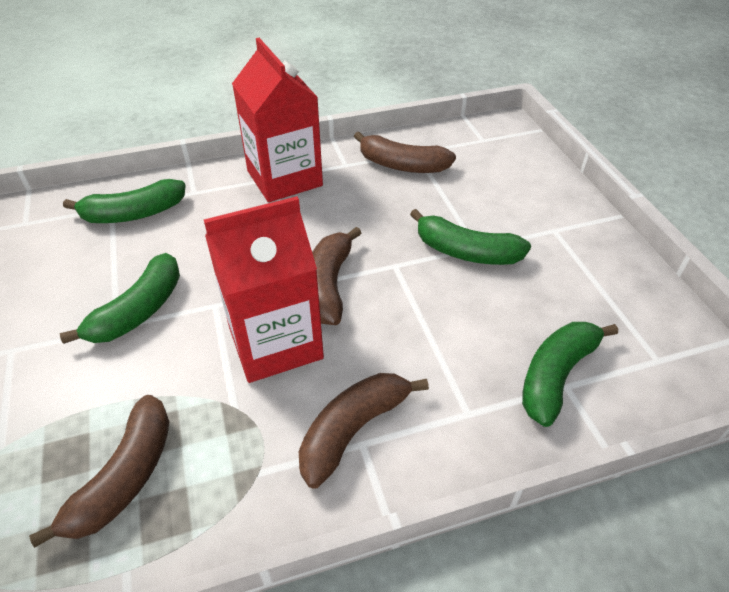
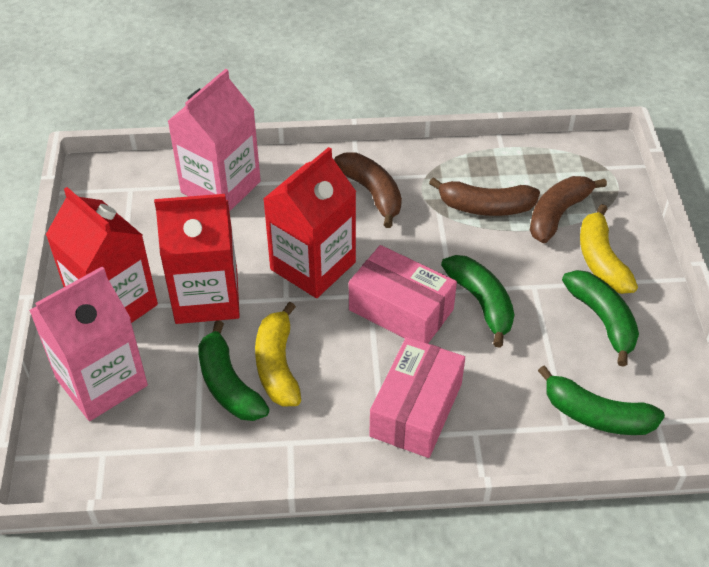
brown banana: [29,395,170,548] [299,373,429,489] [312,227,361,325] [354,132,456,173] = 4 -> [334,152,402,228] [429,177,540,216] [530,176,607,243] = 3
pink box: none = 0 -> [349,245,457,344] [369,337,465,458] = 2
pink carton: none = 0 -> [29,266,148,421] [168,69,261,212] = 2
red carton: [204,196,324,383] [232,38,323,202] = 2 -> [46,187,158,323] [154,194,240,324] [263,147,356,298] = 3
yellow banana: none = 0 -> [255,302,301,407] [580,204,638,294] = 2

